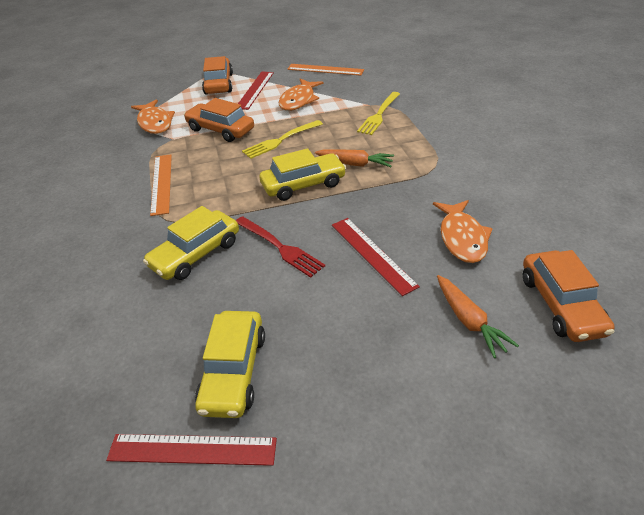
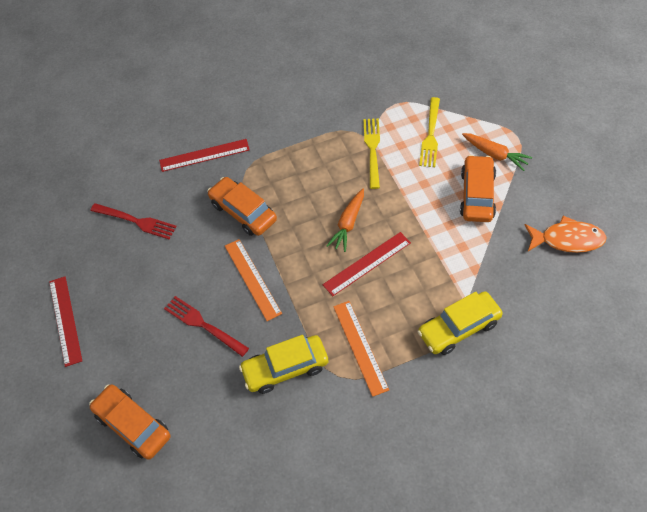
orange fish: [131,99,175,134] [278,78,323,111] [433,200,493,263] = 3 -> [524,216,606,253] = 1
red fork: [236,216,325,278] = 1 -> [90,203,177,239] [164,296,249,357] = 2
yellow car: [143,206,239,280] [195,311,265,418] [259,148,346,201] = 3 -> [239,335,329,394] [417,291,503,355] = 2

